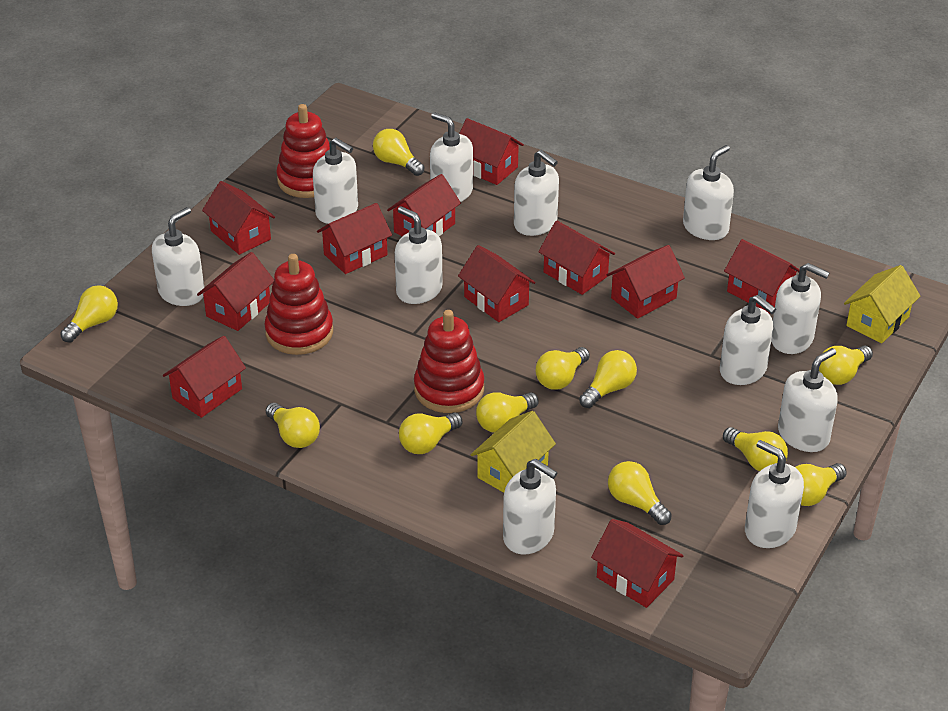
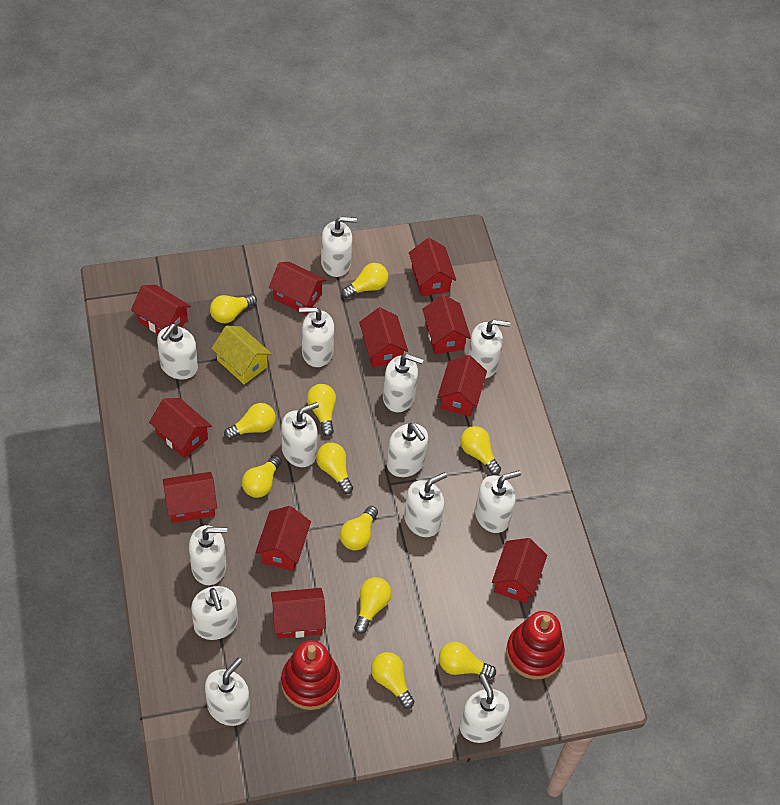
red stacking toy: [264,254,333,355] [276,104,330,198] [414,310,484,413] = 3 -> [281,640,340,710] [506,611,565,679] = 2
white soap dispenser: [152,207,204,306] [313,138,358,224] [395,206,443,304] [430,112,473,202] [503,459,558,555] [514,150,559,236] [683,145,734,240] [720,295,776,385] [745,440,804,548] [771,263,830,354] [778,348,838,452] = 11 -> [157,324,198,380] [189,525,227,585] [191,586,238,640] [205,658,250,726] [281,402,319,467] [299,307,334,367] [321,216,357,277] [383,354,424,412] [387,423,428,477] [404,472,447,537] [460,674,510,743] [468,319,510,379] [475,470,521,533] = 13
yellow house: [471,411,556,493] [844,265,920,343] = 2 -> [211,326,272,384] = 1

